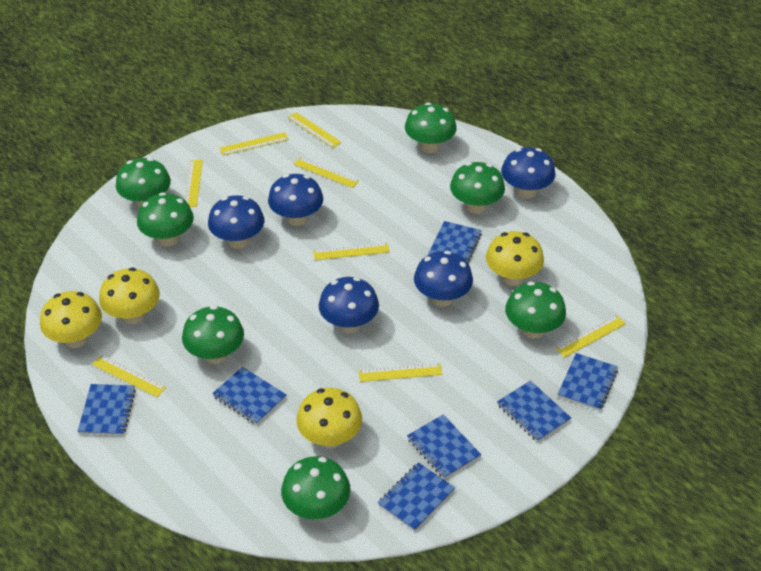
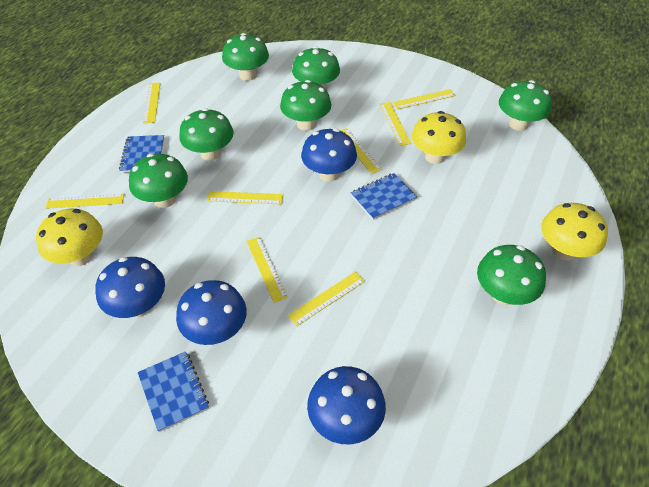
blue mushroom: [208,195,264,249] [268,174,323,226] [319,277,379,333] [414,251,473,307] [501,147,556,199] = 5 -> [95,257,165,318] [176,280,247,345] [301,129,357,182] [307,366,386,445] = 4
blue notebook: [77,384,136,436] [212,367,286,425] [378,462,455,531] [407,414,481,479] [428,221,482,264] [497,381,571,442] [558,353,618,411] = 7 -> [119,135,164,173] [138,351,209,432] [351,173,417,220] = 3
yellow mushroom: [40,291,102,348] [99,267,160,324] [296,388,362,448] [486,231,544,286] = 4 -> [36,209,103,266] [412,111,466,164] [541,203,608,260] = 3

